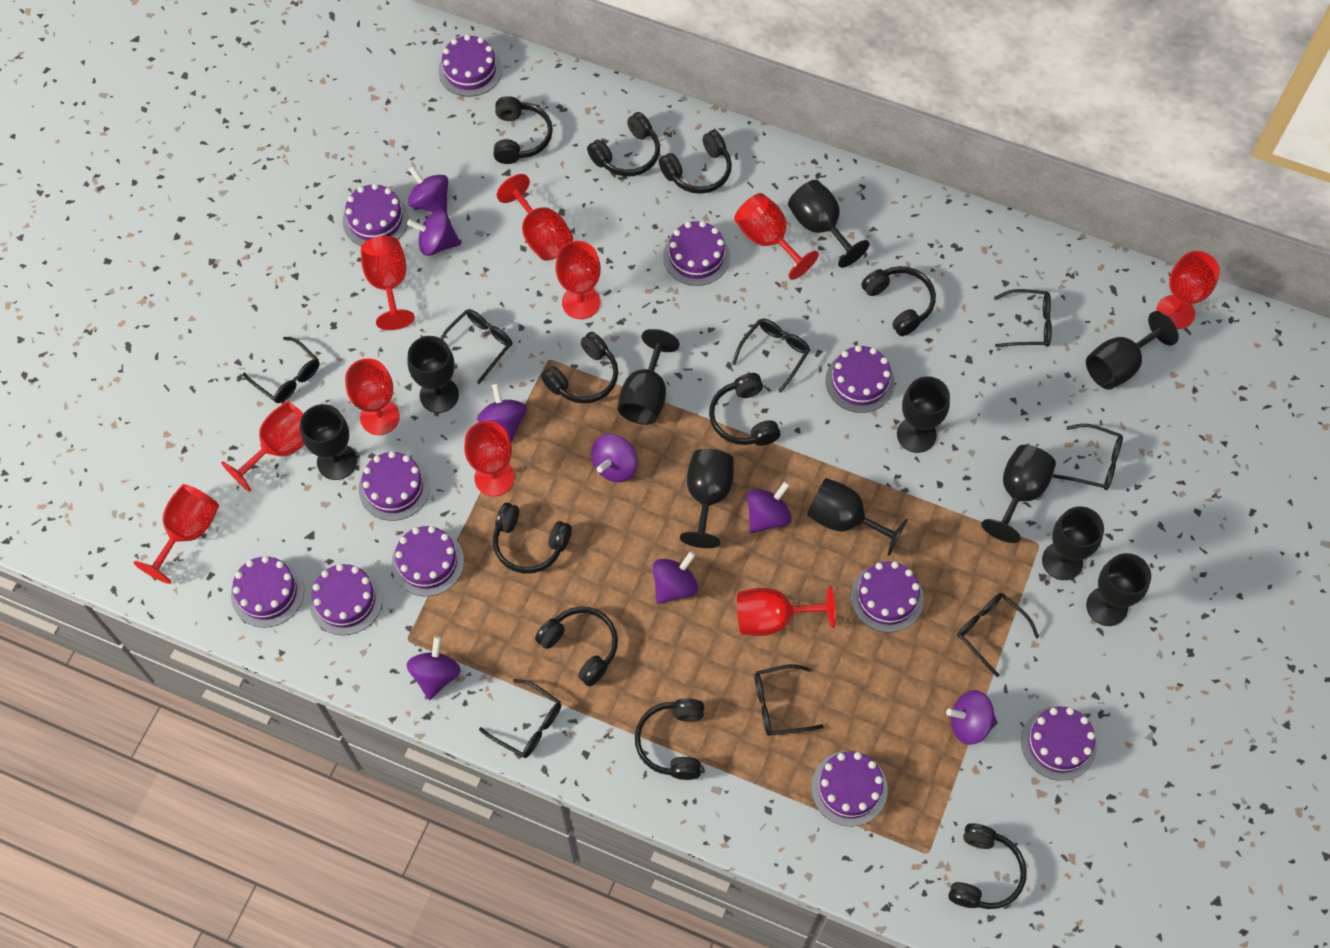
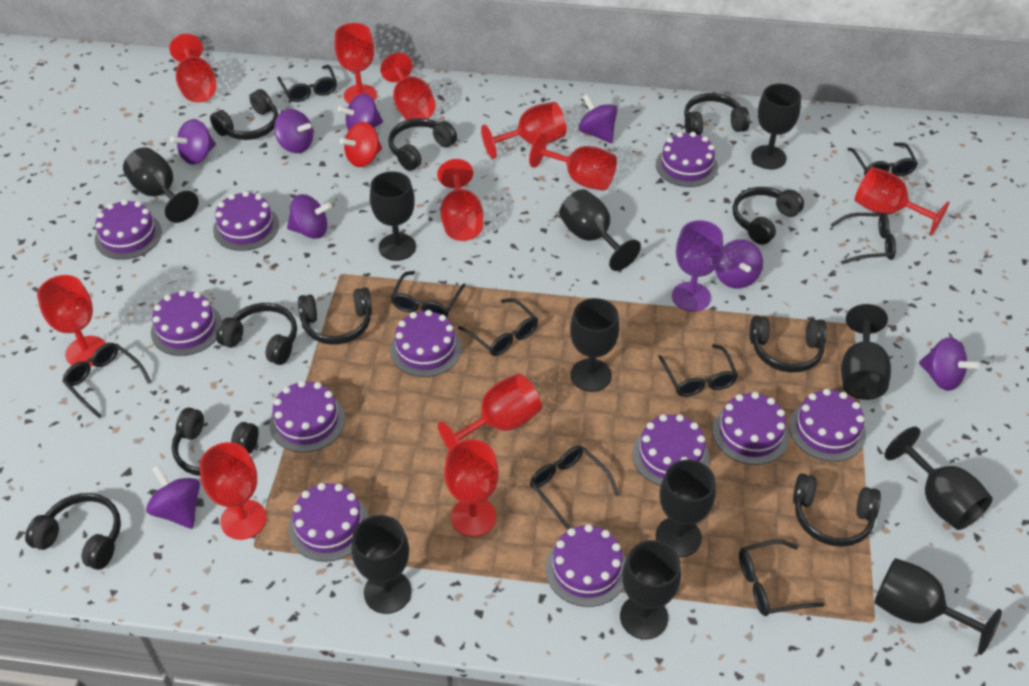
black glasses: [243,337,319,403] [441,309,512,384] [479,679,561,758] [732,319,810,393] [755,664,824,736] [957,593,1039,677] [994,289,1052,347] [1053,424,1123,490] = 8 -> [62,343,151,419] [277,65,337,102] [391,271,465,318] [458,298,538,356] [530,446,619,530] [658,344,738,397] [739,539,824,616] [831,213,896,264] [847,143,918,176] = 9
purple goblet: none = 0 -> [672,220,723,311] = 1
red goblet: [134,484,219,584] [221,401,305,492] [345,358,400,435] [361,236,415,330] [464,421,515,496] [497,174,573,261] [555,241,601,319] [734,193,819,280] [737,586,836,636] [1156,251,1220,329] = 10 -> [37,275,106,367] [169,34,216,102] [199,442,266,540] [335,23,377,104] [380,53,436,120] [437,159,483,241] [438,373,542,450] [444,439,499,537] [481,102,566,159] [529,133,617,191] [854,167,950,236] = 11
red spinning top: none = 0 -> [339,122,382,167] = 1

